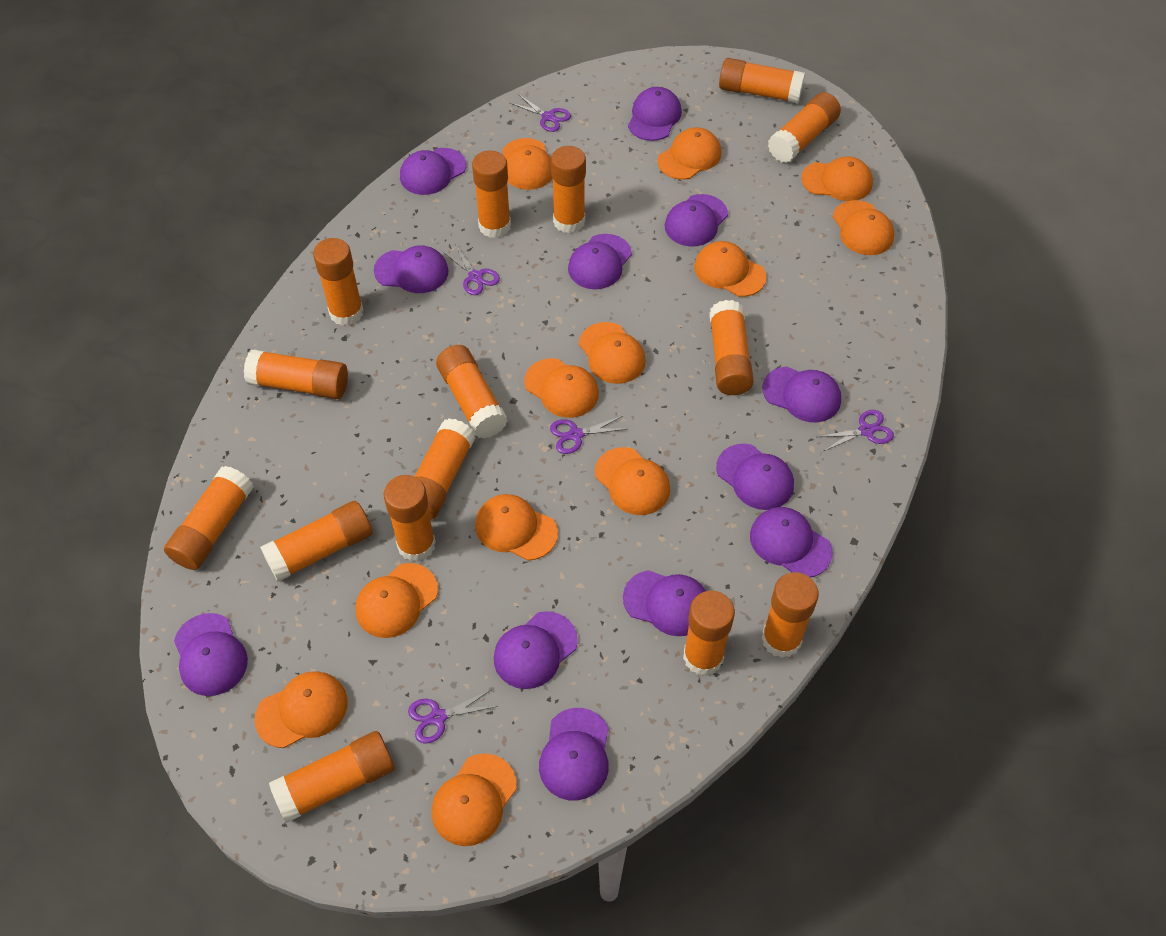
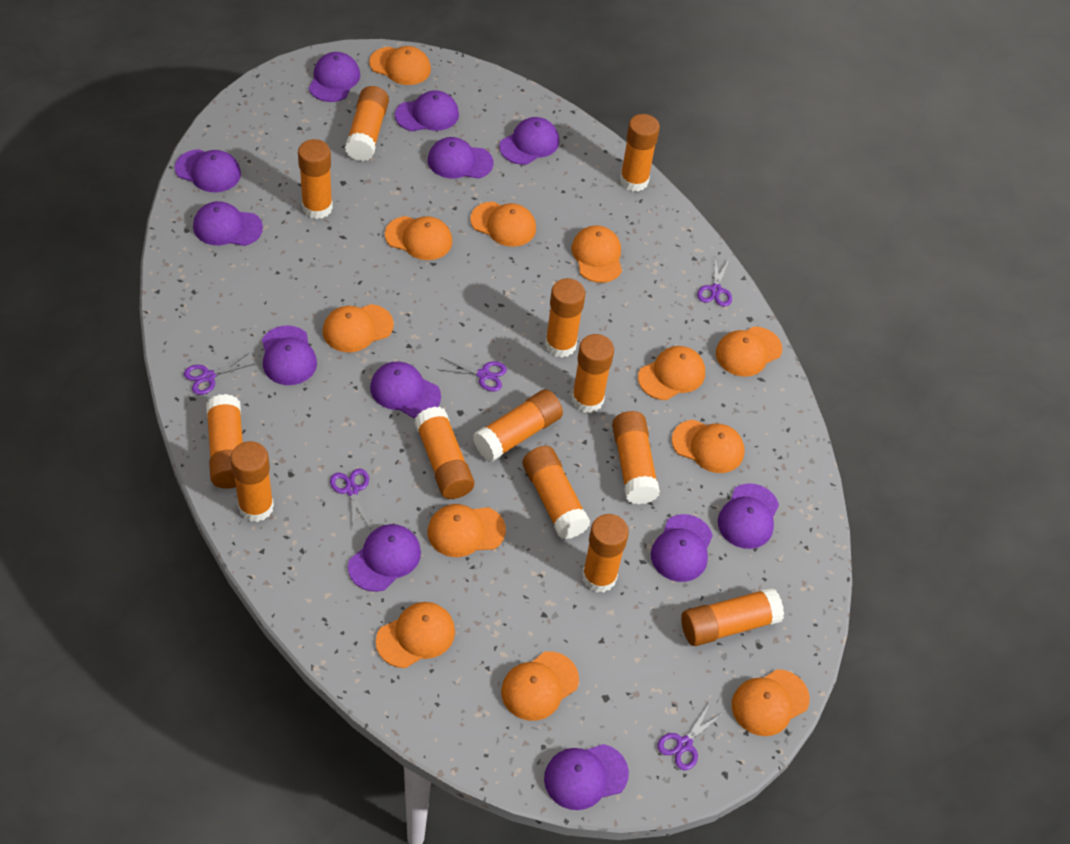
orange glue stick: [164,466,254,570] [244,350,348,399] [260,501,373,582] [269,731,395,823] [313,238,363,326] [384,475,436,562] [415,418,475,520] [436,345,508,439] [472,150,511,238] [551,146,586,234] [683,591,735,676] [709,300,754,395] [719,58,805,103] [761,572,819,658] [768,92,841,163] = 15 -> [206,394,243,489] [230,441,274,522] [298,139,333,219] [345,86,389,161] [414,407,474,499] [473,389,563,462] [522,446,591,539] [545,278,585,358] [572,334,614,413] [582,514,629,593] [612,411,660,504] [620,114,660,192] [681,587,784,646] = 13

